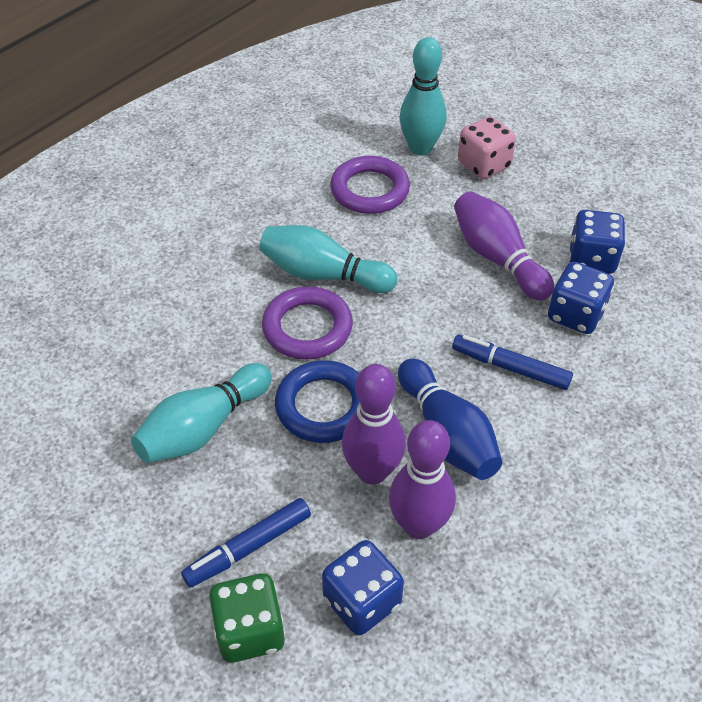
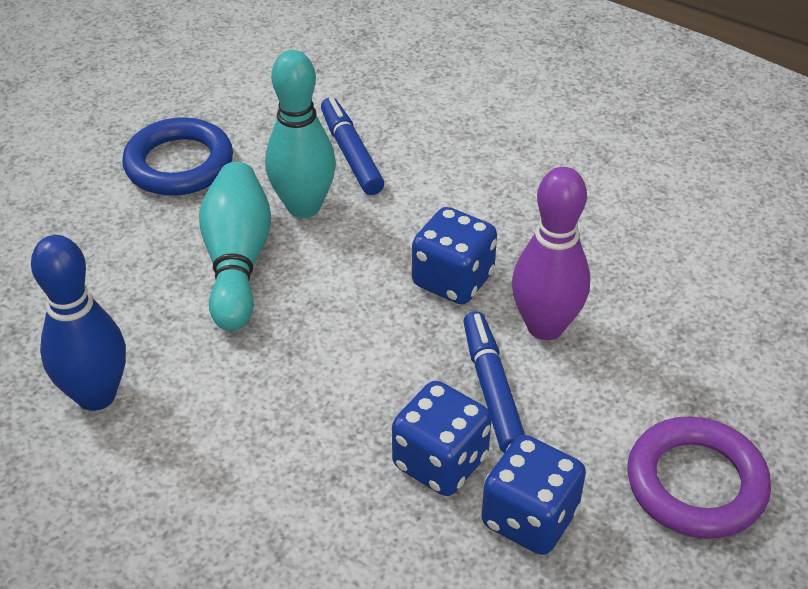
green dice: [209,573,286,663] = 1 -> none = 0
pink dice: [458,116,516,179] = 1 -> none = 0
purple bowling pin: [342,364,406,484] [389,420,456,539] [454,191,554,301] = 3 -> [512,167,590,340] = 1
purple ring: [262,287,353,359] [330,156,410,214] = 2 -> [628,416,771,539] = 1
turquoise bowling pin: [131,363,272,463] [259,225,397,293] [399,37,446,155] = 3 -> [199,162,271,331] [265,50,336,218] = 2

